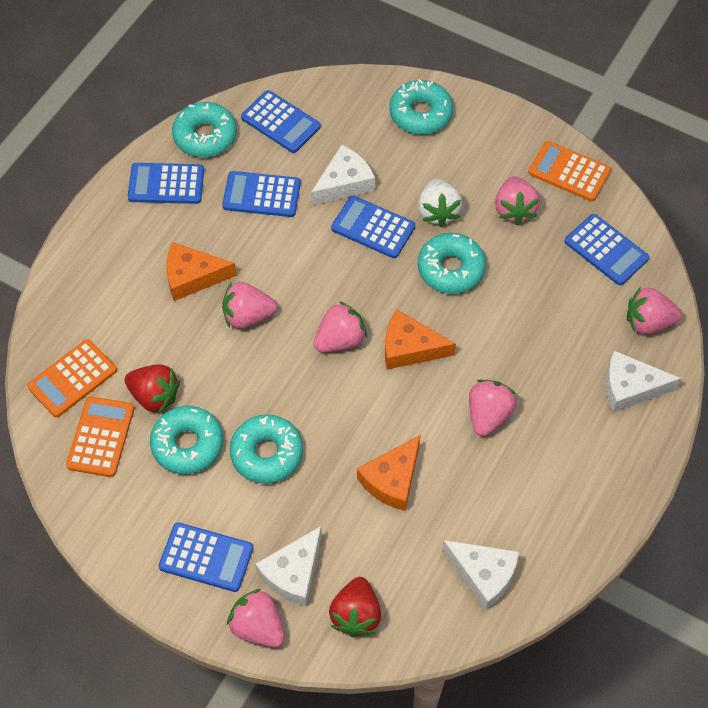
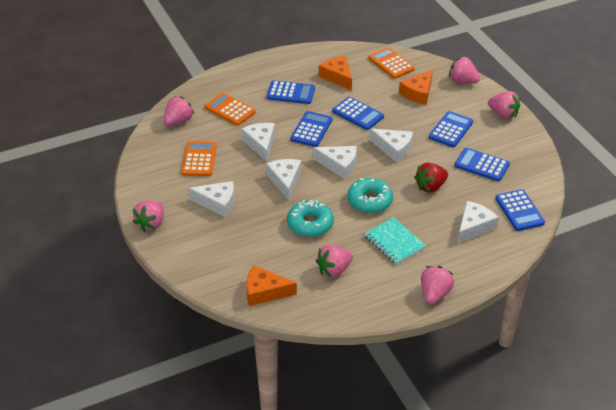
red strawberry: [125,364,180,414] [329,577,381,637] = 2 -> [414,163,448,193] = 1
turquoise donut: [150,406,223,474] [172,102,237,157] [230,414,303,484] [389,79,453,135] [418,233,486,294] = 5 -> [287,200,334,237] [348,178,393,213] = 2
turquoise notebook: none = 0 -> [364,217,426,265] = 1
white cheese: [255,526,322,606] [311,145,375,205] [442,540,519,610] [605,351,681,412] = 4 -> [188,181,235,217] [241,123,275,161] [266,159,301,200] [313,146,357,179] [370,129,413,163] [457,201,499,244] = 6
white strawberry: [418,178,463,227] = 1 -> none = 0

